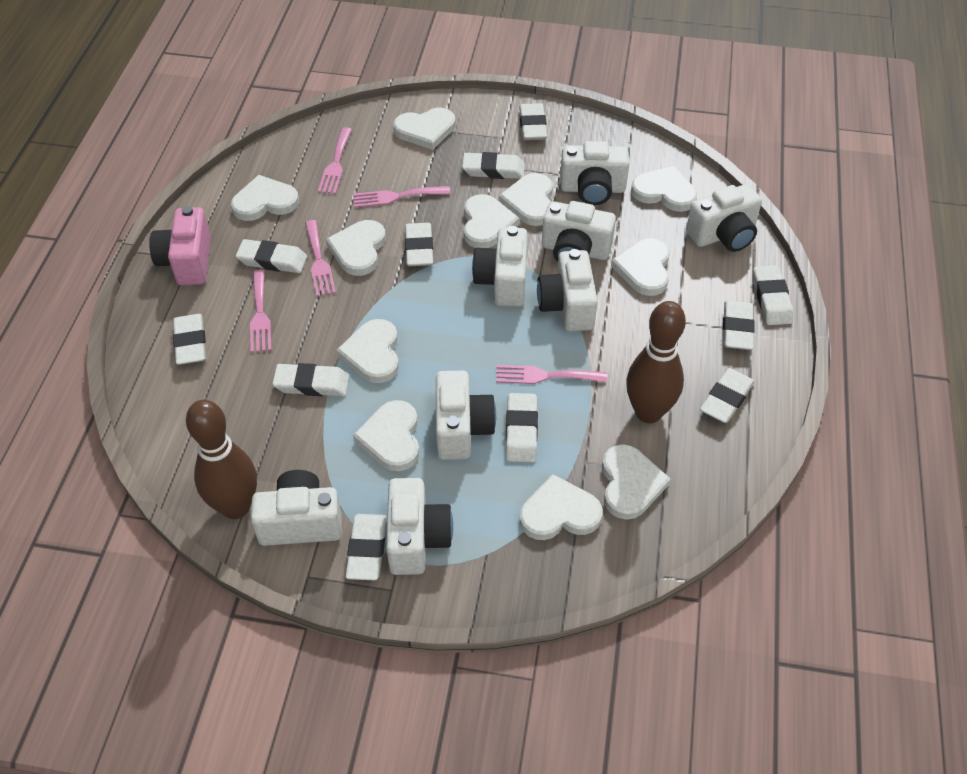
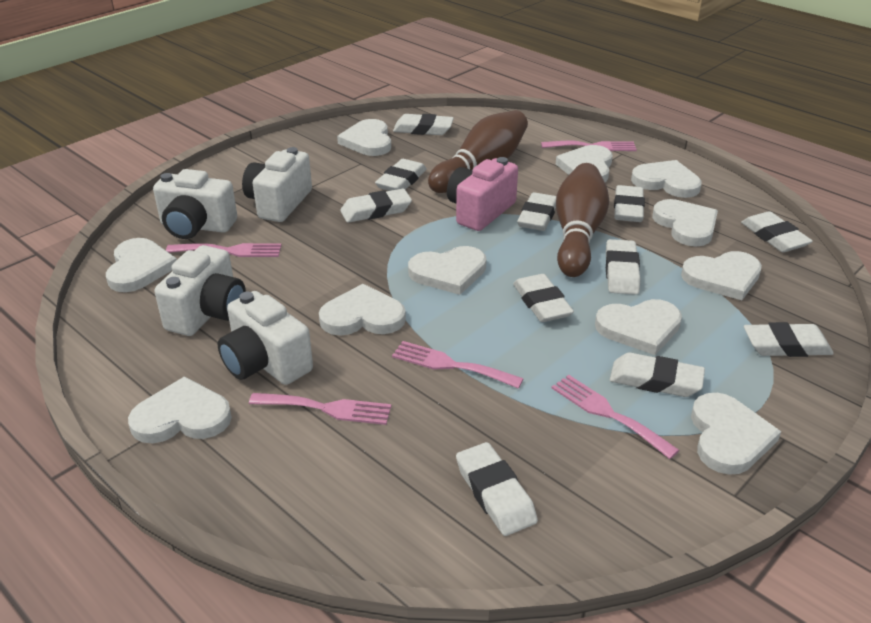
white camera: [251,470,342,546] [386,478,453,575] [436,371,496,460] [472,226,528,307] [537,249,598,331] [542,201,616,262] [560,141,629,205] [686,184,762,252] = 8 -> [153,169,237,239] [154,245,246,336] [218,291,313,385] [242,147,312,222] = 4

